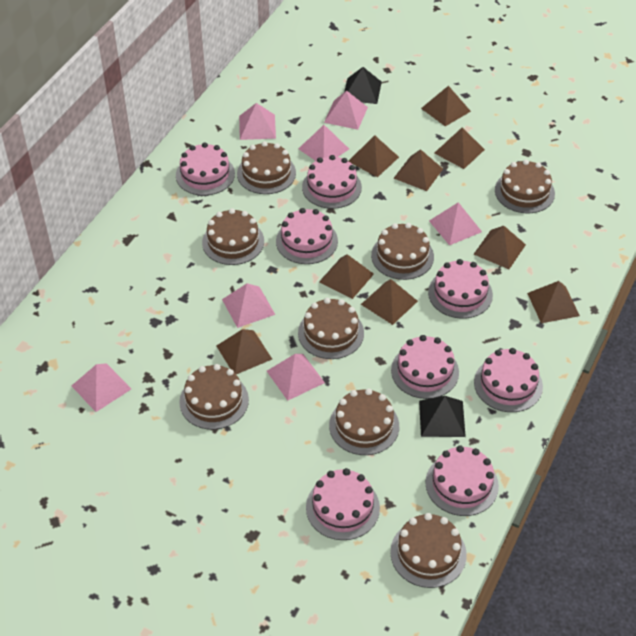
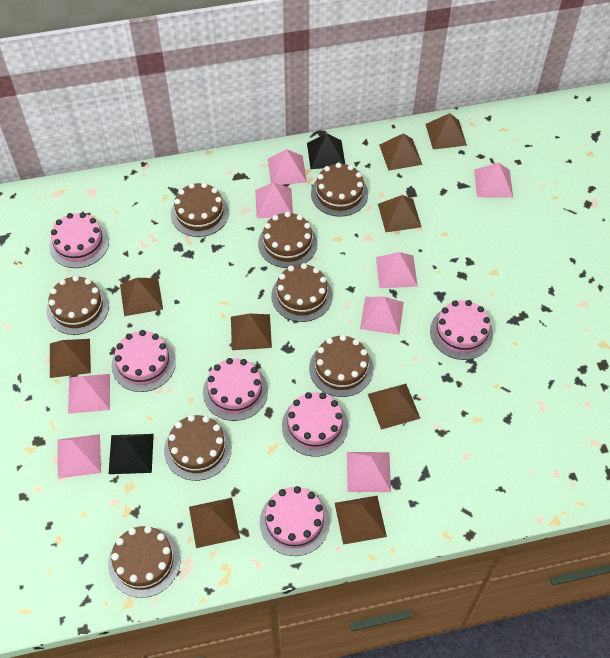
pink cake: [176,143,235,196] [276,208,338,264] [302,155,362,209] [306,468,380,540] [391,335,459,399] [425,445,499,516] [428,259,493,319] [474,348,543,412] = 8 -> [49,212,109,268] [111,330,176,392] [203,358,268,421] [260,486,330,556] [282,392,348,457] [430,300,493,360] = 6
pink pyramid: [72,363,131,412] [222,283,275,328] [239,103,276,140] [267,354,325,401] [298,125,349,161] [324,91,368,130] [429,202,482,245] = 7 -> [57,434,101,478] [68,374,110,414] [255,182,293,218] [268,149,307,185] [347,452,391,492] [360,297,404,335] [376,252,418,288] [474,163,513,198] = 8

